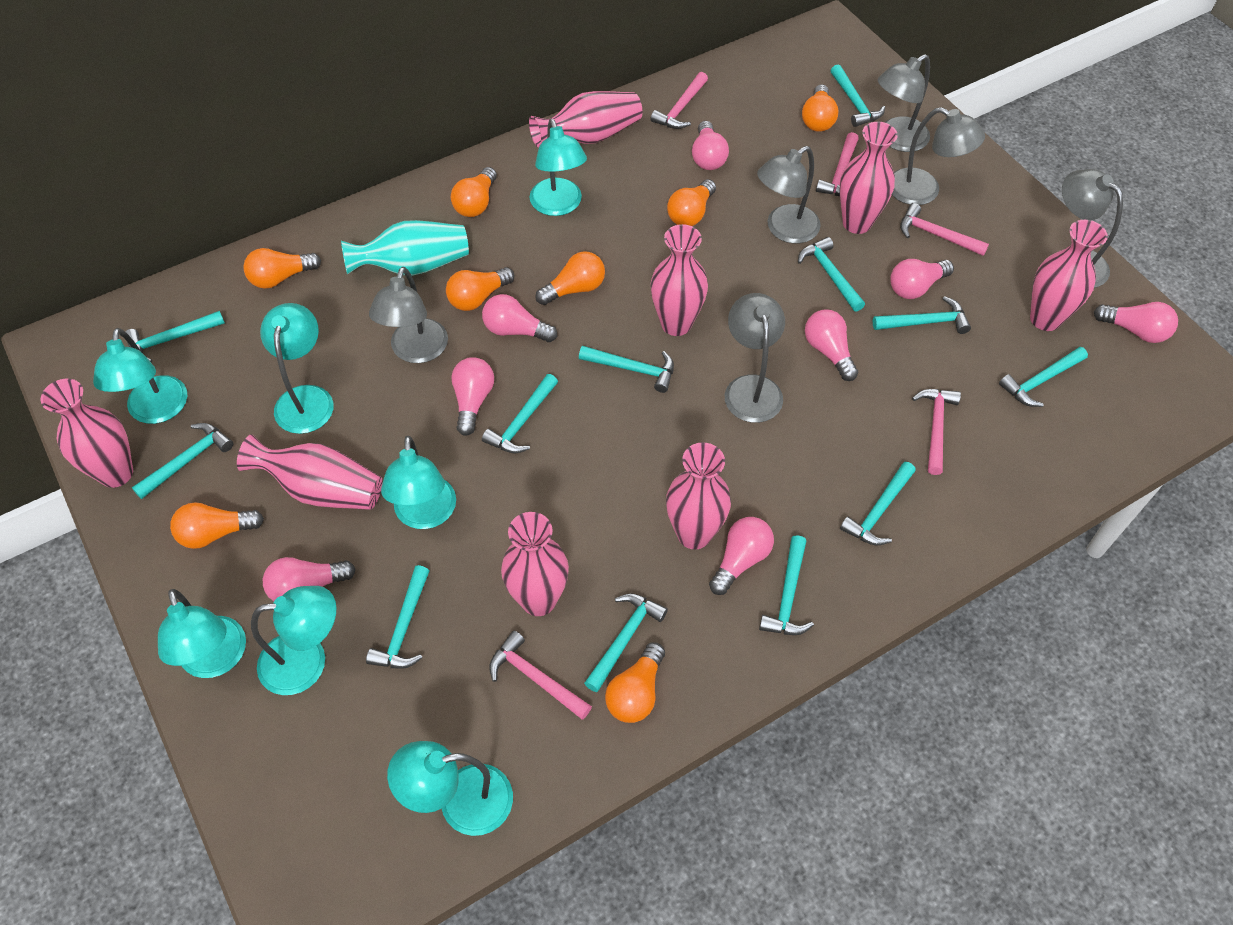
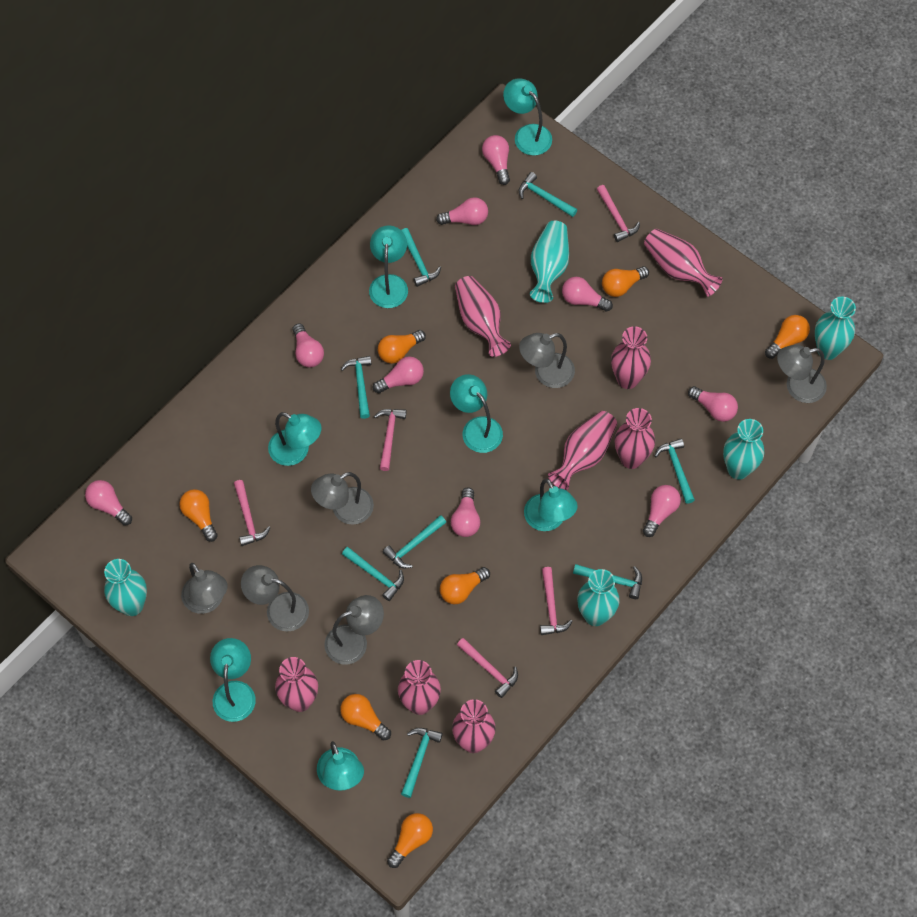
orange light bulb: [170,502,264,549] [243,248,321,289] [446,267,514,311] [451,167,497,217] [535,251,605,305] [605,642,665,723] [667,179,716,226] [802,84,838,132] = 8 -> [179,489,218,542] [340,694,391,741] [378,330,426,364] [387,813,433,868] [440,567,490,604] [602,266,649,297] [765,315,810,359] = 7
pink light bulb: [263,557,356,601] [451,357,494,436] [482,294,557,342] [692,121,729,170] [709,517,774,595] [805,309,859,381] [890,259,954,299] [1094,302,1178,343] = 8 -> [85,480,132,526] [292,323,324,368] [373,357,424,394] [436,197,488,225] [451,487,480,537] [482,135,510,185] [562,277,613,312] [643,485,681,537] [688,386,738,422] = 9
turquoise hammer: [125,311,225,363] [132,423,233,499] [366,565,429,669] [482,374,558,453] [579,346,674,393] [584,593,668,692] [759,535,814,635] [798,237,865,312] [831,64,885,127] [840,462,916,545] [873,296,971,334] [999,347,1088,407] = 12 -> [341,356,371,419] [342,547,404,601] [383,515,446,568] [401,228,441,287] [401,728,443,798] [519,172,577,217] [573,564,642,599] [655,438,695,504] = 8
turquoise vase: [341,220,469,276] = 1 -> [104,559,147,616] [530,221,569,303] [577,569,620,626] [723,419,765,480] [815,297,856,360] = 5

